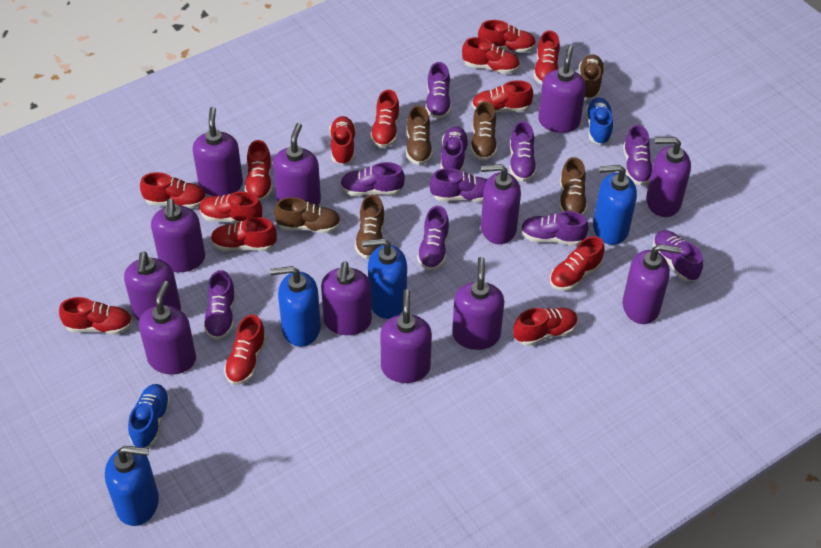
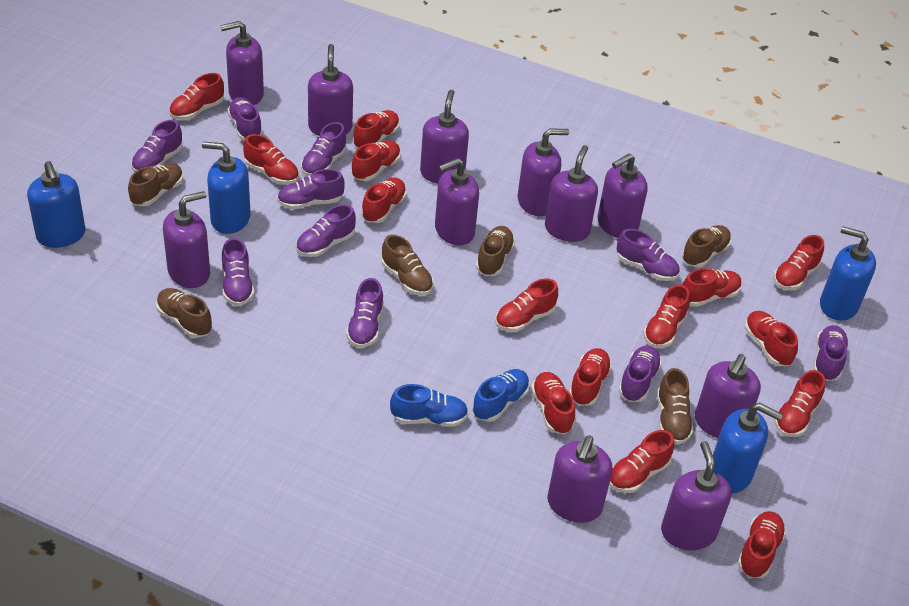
purple soap dispenser: [124,252,181,321] [139,281,196,374] [151,198,205,272] [193,107,243,196] [273,123,321,205] [321,261,372,335] [380,289,432,383] [452,257,504,350] [481,164,521,244] [538,45,586,133] [623,244,681,324] [646,137,691,217] = 12 -> [163,191,210,288] [220,21,264,105] [308,44,353,136] [420,90,469,184] [435,158,479,245] [518,129,569,216] [545,145,598,242] [547,436,613,523] [598,153,648,238] [661,441,732,550] [695,354,761,438] = 11
red shoe: [59,297,133,334] [140,172,206,209] [199,192,262,223] [211,217,277,251] [224,314,267,385] [245,140,273,201] [329,116,356,165] [370,89,400,148] [462,37,520,74] [472,80,533,113] [478,20,536,53] [513,308,578,346] [533,30,560,84] [550,236,605,291] = 14 -> [169,73,224,120] [243,134,299,185] [352,140,401,181] [353,110,400,148] [361,178,407,223] [495,279,558,332] [531,372,575,434] [569,348,612,405] [609,430,674,493] [643,285,690,348] [682,268,742,307] [737,511,786,578] [744,311,798,366] [773,235,824,290] [774,370,825,437] = 15

